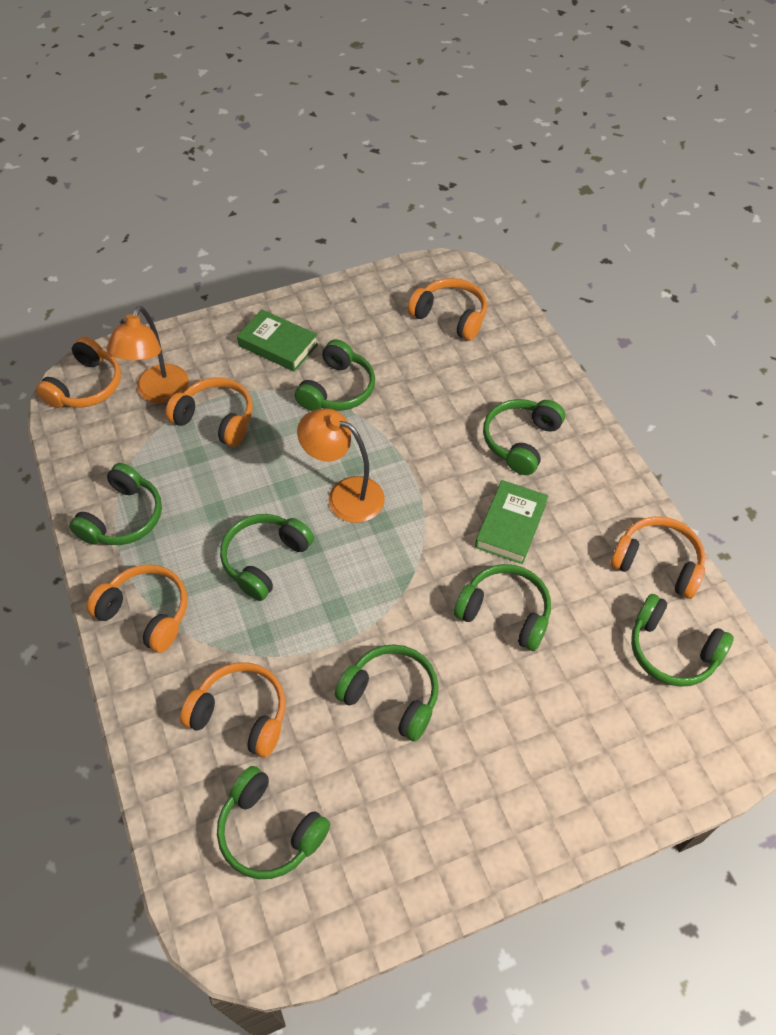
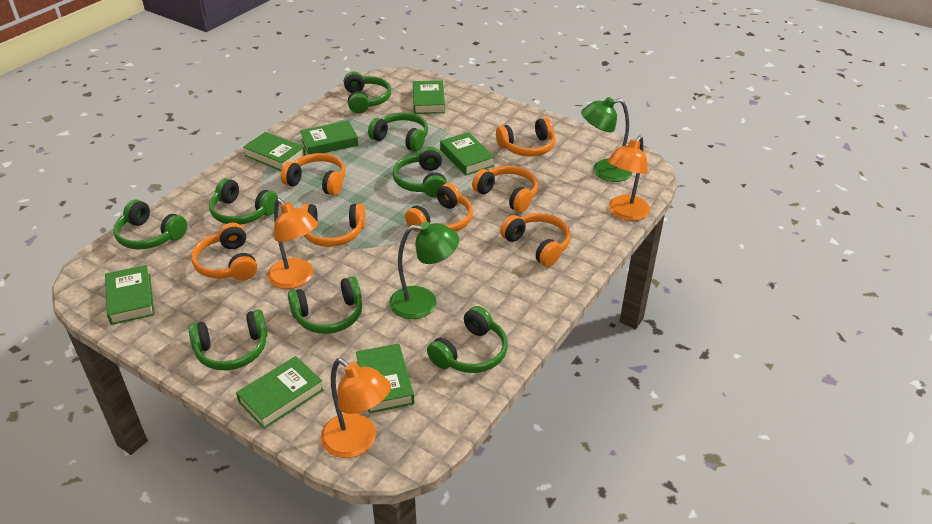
green book: [237,309,318,372] [475,480,548,564] = 2 -> [105,265,154,325] [236,356,324,429] [243,132,306,171] [300,121,359,155] [356,343,414,413] [413,80,445,114] [440,132,495,175] = 7
green lamp: none = 0 -> [389,222,459,319] [581,97,632,182] = 2
orange headphones: [36,337,121,408] [87,564,187,653] [166,377,253,447] [180,662,286,758] [408,278,487,341] [610,516,705,599] = 6 -> [191,223,258,281] [280,153,345,196] [301,204,365,247] [405,183,473,232] [472,166,538,213] [496,117,555,157] [500,213,571,267] = 7
orange lamp: [106,306,189,403] [297,408,385,523] = 2 -> [267,198,318,289] [321,358,391,458] [607,136,650,221] = 3

